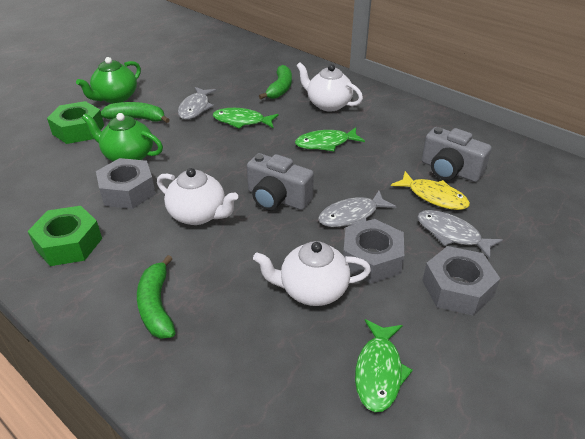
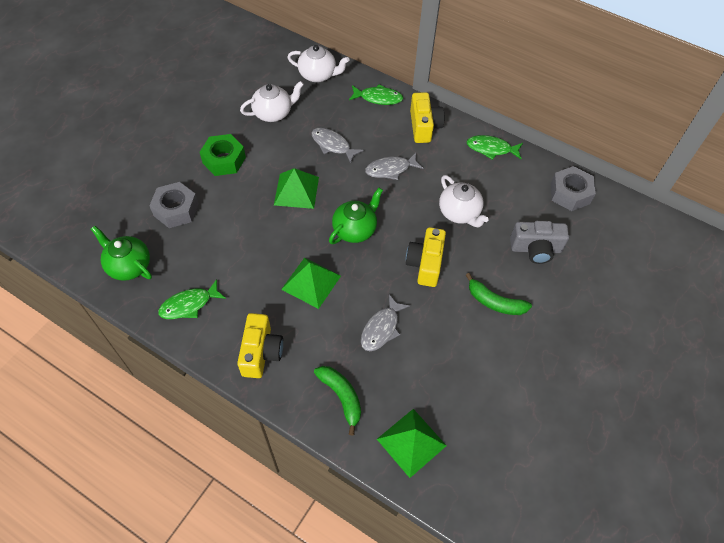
green banana: [101,102,170,123] [137,255,176,339] [259,65,292,99] = 3 -> [314,366,361,436] [466,273,532,315] = 2
green nut: [28,206,102,266] [47,101,104,144] = 2 -> [200,134,246,176] = 1
green pyramid: none = 0 -> [274,168,319,209] [281,257,341,309] [377,409,447,478] = 3
grey camera: [247,153,314,210] [422,127,492,182] = 2 -> [510,221,569,264] = 1
grey nut: [96,158,156,209] [343,219,404,284] [422,246,500,316] = 3 -> [149,182,199,228] [551,166,596,211] = 2
yellow camera: none = 0 -> [237,313,283,378] [406,227,446,287] [410,92,444,143] = 3
yellow fish: [391,171,470,210] = 1 -> none = 0

